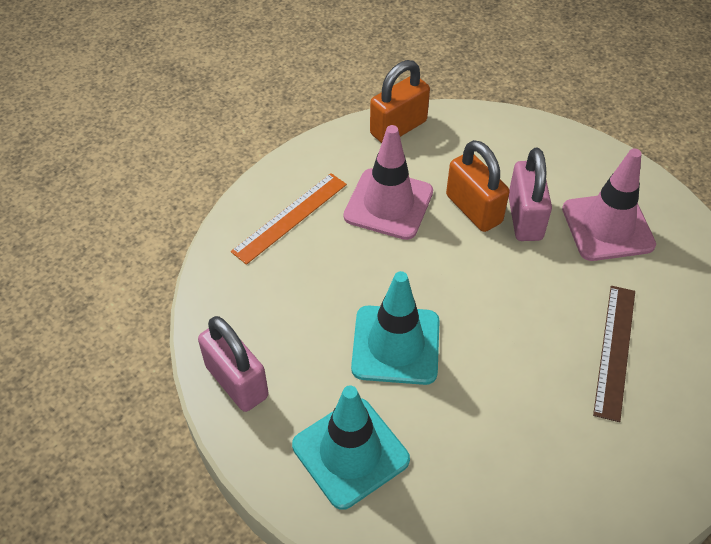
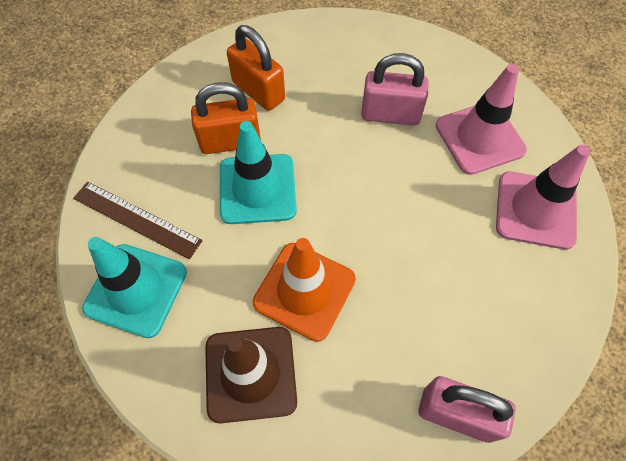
brown traffic cone: none = 0 -> [205,327,297,423] = 1
orange ruler: [231,173,347,265] = 1 -> none = 0
orange traffic cone: none = 0 -> [253,238,356,342] = 1

